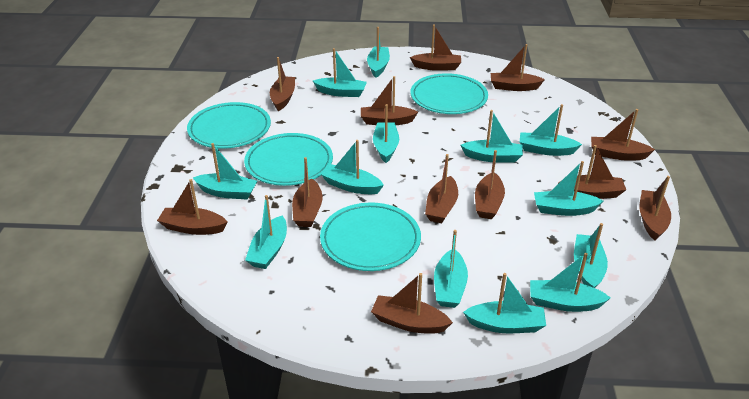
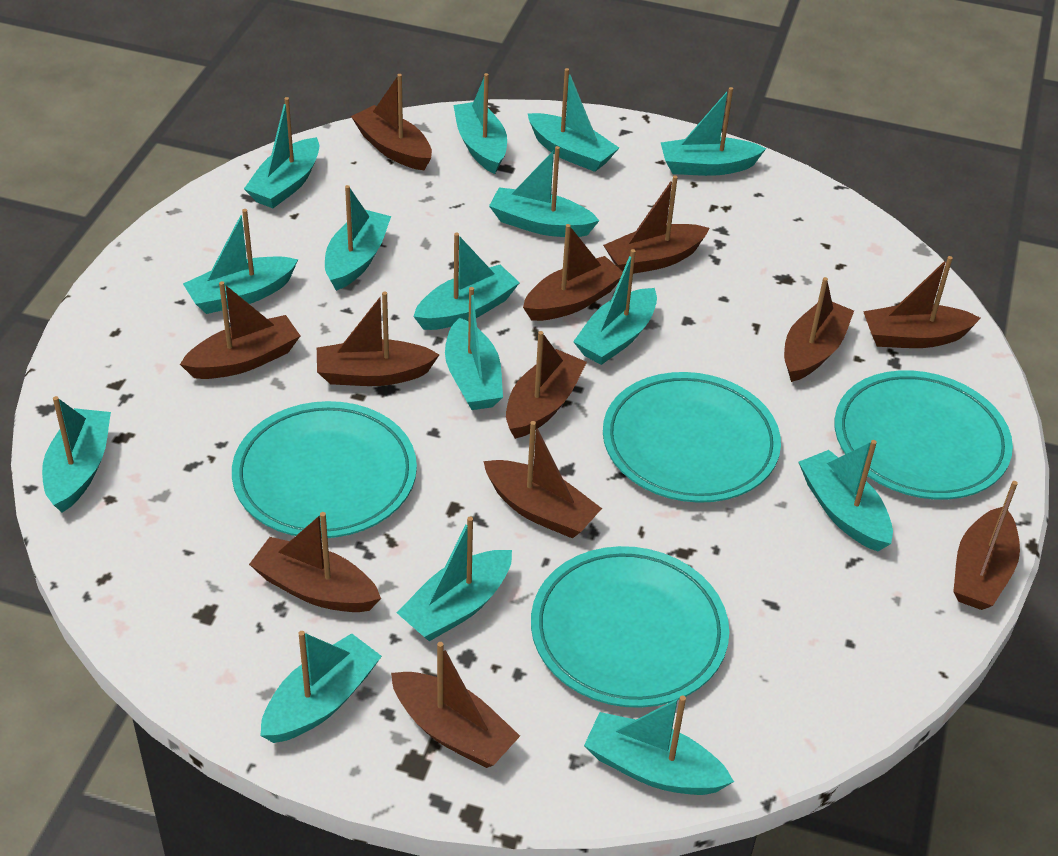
turquoise boat: [193,143,257,199] [245,195,287,269] [313,48,367,97] [321,140,384,194] [367,27,390,78] [373,104,399,163] [434,230,468,308] [461,110,523,163] [463,273,546,333] [520,104,582,156] [530,253,611,312] [534,161,603,216] [574,223,608,288] = 13 -> [42,396,111,513] [183,209,298,314] [244,97,320,208] [260,631,382,743] [325,185,391,291] [397,517,512,641] [413,233,520,330] [445,287,503,410] [453,73,507,174] [489,146,599,237] [527,68,619,172] [573,249,657,365] [584,695,734,795] [661,87,766,176] [798,440,893,551] = 15

